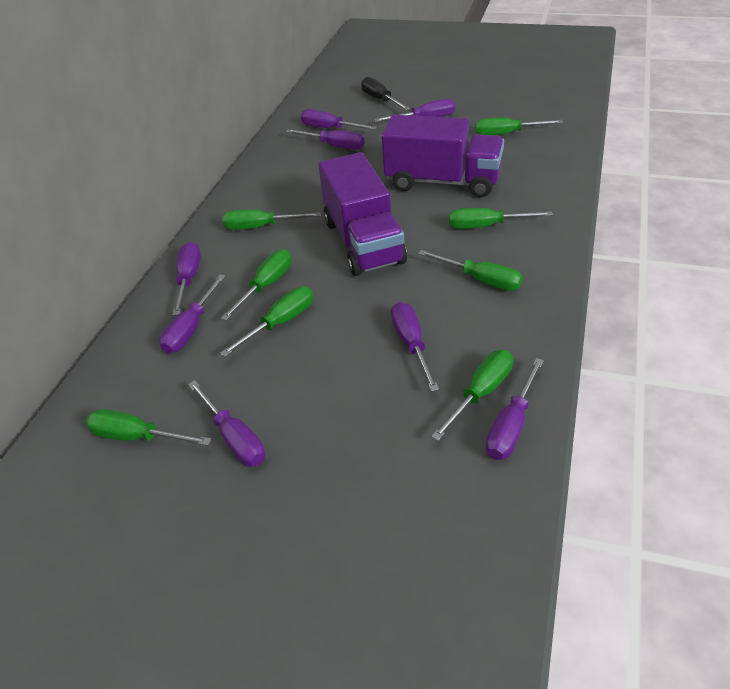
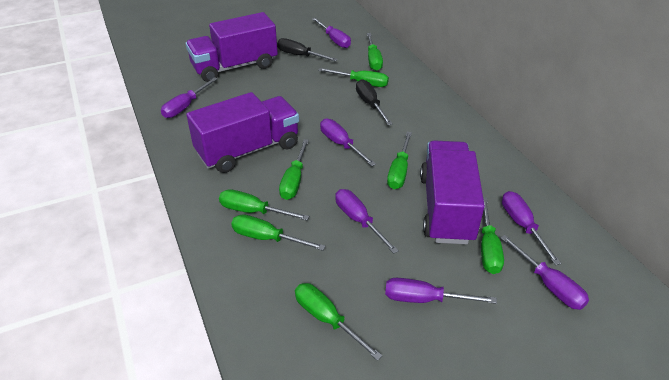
black screwdriver: [361,77,410,110] = 1 -> [277,38,338,61] [356,79,393,125] = 2
purple screwdriver: [159,274,226,353] [173,242,201,316] [188,380,265,467] [286,129,365,150] [301,109,377,130] [374,99,455,122] [391,302,439,392] [486,358,544,460] = 8 -> [161,77,218,118] [312,18,351,48] [320,119,376,166] [335,189,399,254] [385,278,497,304] [500,235,589,310] [502,191,561,265] = 7
purple truck: [318,152,407,276] [382,115,504,197] = 2 -> [186,12,278,82] [186,92,299,173] [420,140,485,244] = 3

